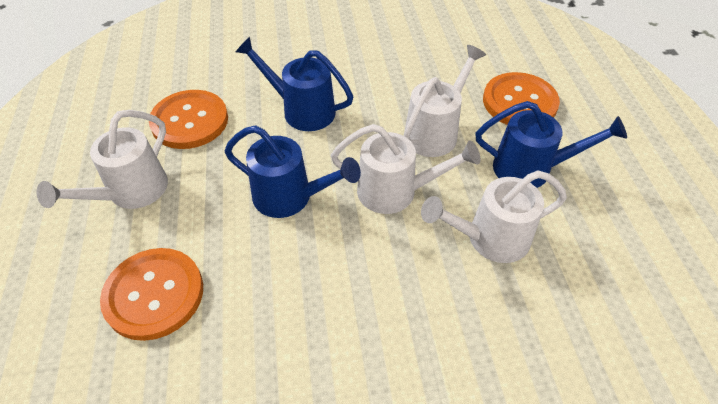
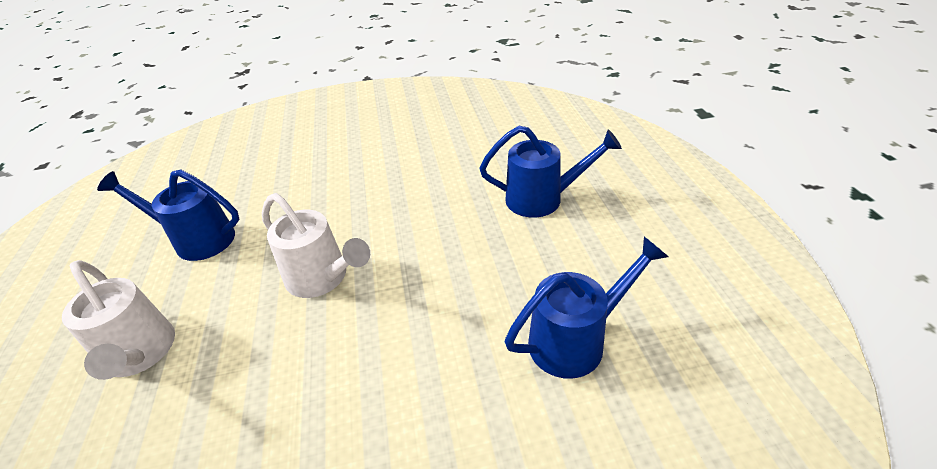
orange button: [100,248,203,341] [149,90,228,149] [483,72,560,125] = 3 -> none = 0
white watering can: [36,110,168,209] [331,124,481,214] [403,45,486,157] [421,170,567,263] = 4 -> [62,260,175,380] [262,193,370,298] = 2

